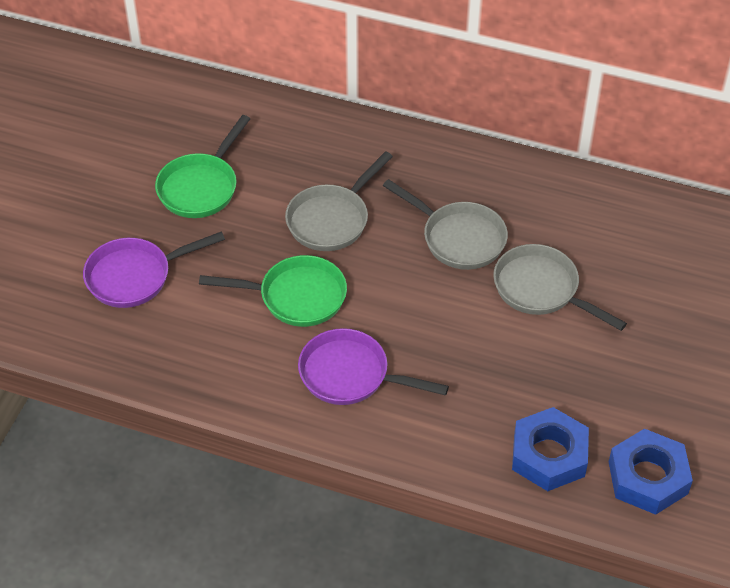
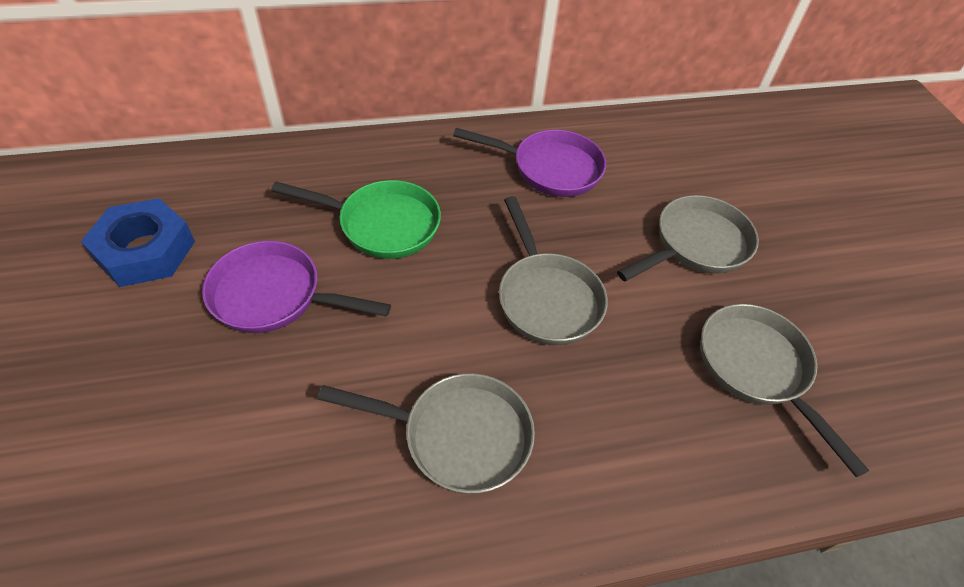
blue nut: [512,407,589,491] [609,429,693,515] = 2 -> [81,198,195,287] = 1
green pan: [155,115,250,218] [199,255,347,327] = 2 -> [271,180,441,259] = 1
grey pan: [285,151,393,251] [383,179,508,270] [493,244,627,331] = 3 -> [317,373,535,494] [499,196,608,345] [617,195,759,281] [701,304,869,477] = 4

